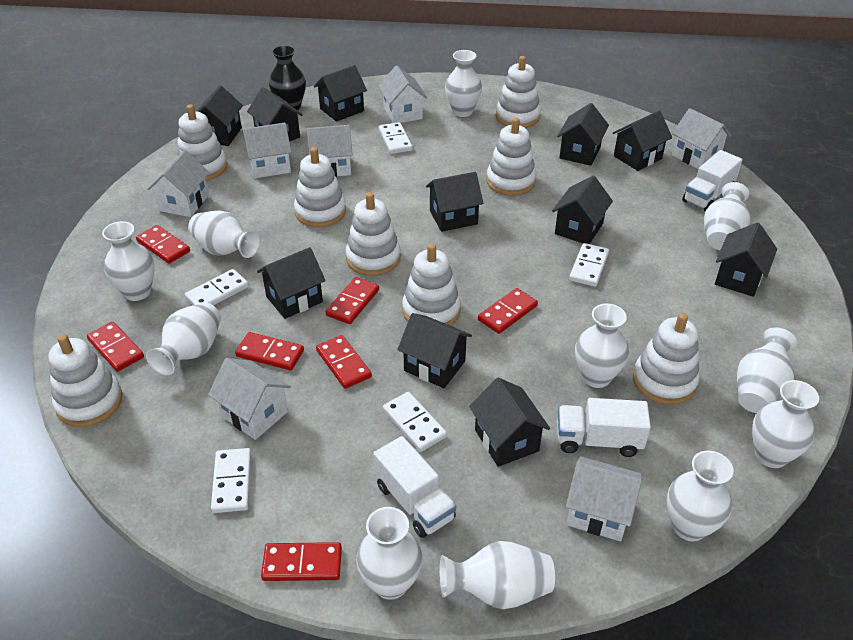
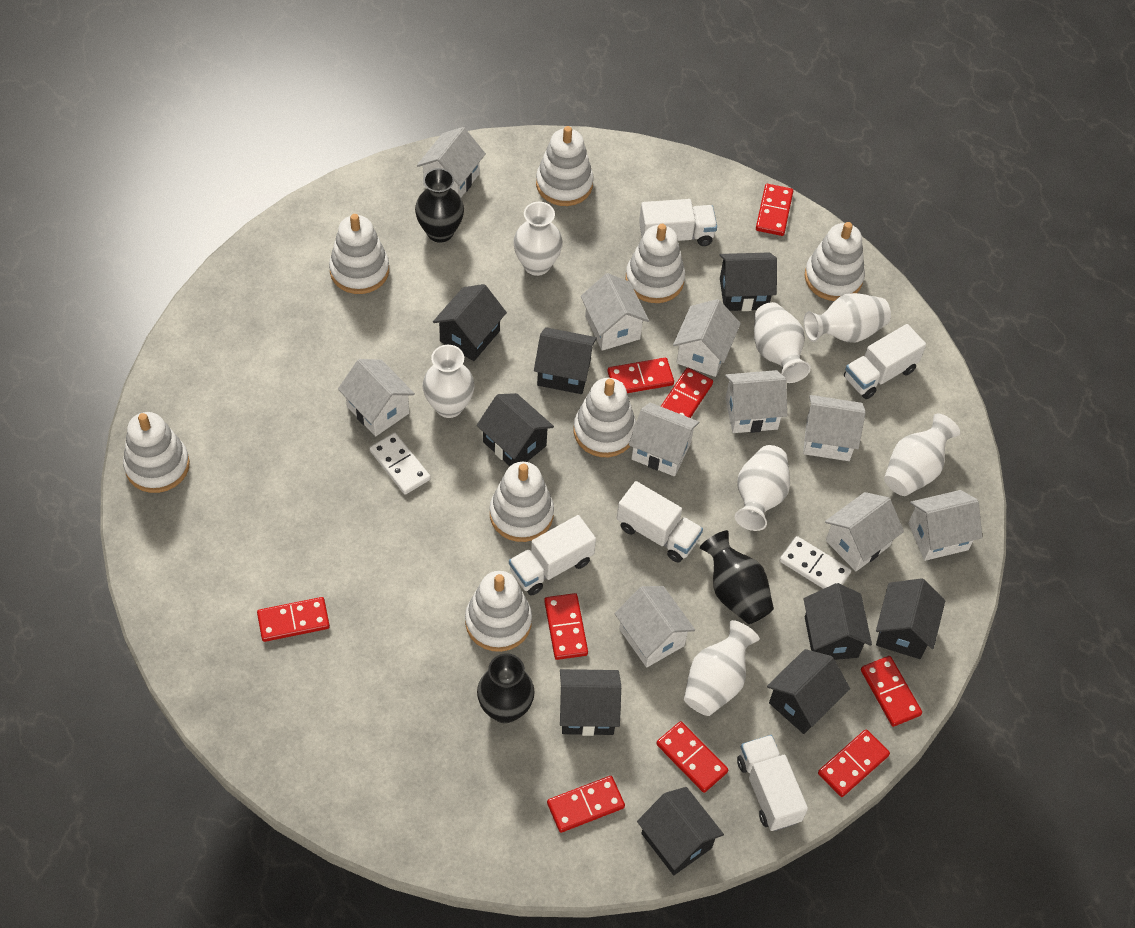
black house: [196,86,243,146] [247,87,303,142] [257,247,326,319] [314,65,367,122] [397,313,472,388] [426,172,484,232] [469,378,550,467] [552,176,613,244] [557,103,609,166] [613,110,672,171] [715,222,777,297] = 11 -> [433,284,507,361] [477,393,554,466] [534,327,597,394] [560,669,621,736] [637,787,724,875] [720,252,777,311] [767,649,850,734] [803,583,872,660] [876,578,945,659] = 9
black vase: [269,45,306,110] = 1 -> [415,168,464,243] [477,653,535,723] [700,530,774,624] = 3
red domino: [87,322,144,372] [136,225,190,264] [235,332,304,370] [261,542,342,581] [316,335,372,389] [326,277,379,324] [478,288,538,334] = 7 -> [257,597,330,642] [544,593,588,660] [547,776,625,833] [607,358,674,393] [656,721,728,793] [661,368,713,418] [756,184,793,236] [818,729,890,797] [861,656,922,727] = 9
white domino: [185,269,249,306] [211,448,251,513] [379,122,413,154] [383,392,447,452] [569,243,609,287] = 5 -> [369,432,431,495] [780,536,851,589] = 2
white house: [148,150,209,217] [208,358,291,440] [243,123,291,178] [307,125,353,177] [378,65,427,123] [566,457,642,541] [672,108,731,169] = 7 -> [338,359,415,436] [417,127,486,198] [581,273,649,351] [614,586,695,668] [629,403,699,476] [673,299,741,377] [725,370,787,433] [803,395,866,461] [825,492,904,571] [908,490,983,561] = 10
white truck: [373,436,456,538] [557,398,651,457] [682,150,743,211] = 3 -> [509,515,596,596] [617,481,703,562] [639,199,717,246] [737,735,808,831] [844,324,926,399] = 5
white vase: [102,221,155,301] [146,302,221,375] [188,211,260,258] [356,507,422,600] [439,541,555,609] [445,50,482,117] [575,304,629,388] [667,450,734,542] [704,182,750,250] [737,327,797,413] [752,380,819,468] = 11 -> [423,345,475,418] [513,202,563,276] [684,620,760,716] [735,445,790,531] [754,302,811,383] [804,293,891,343] [884,413,960,496] = 7

